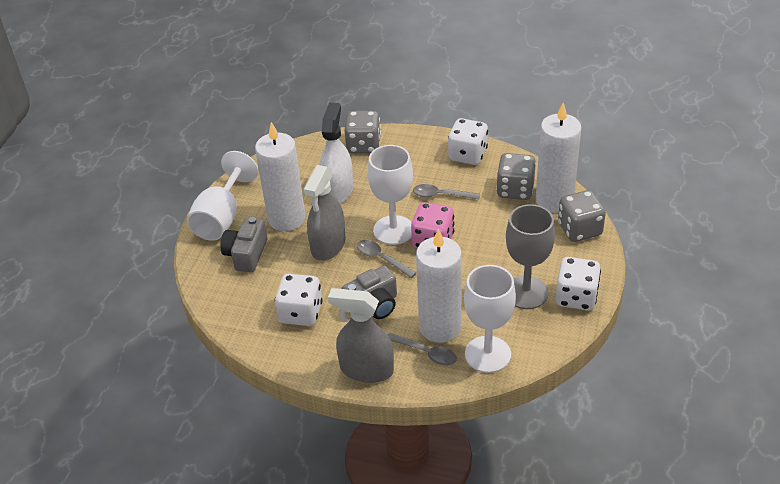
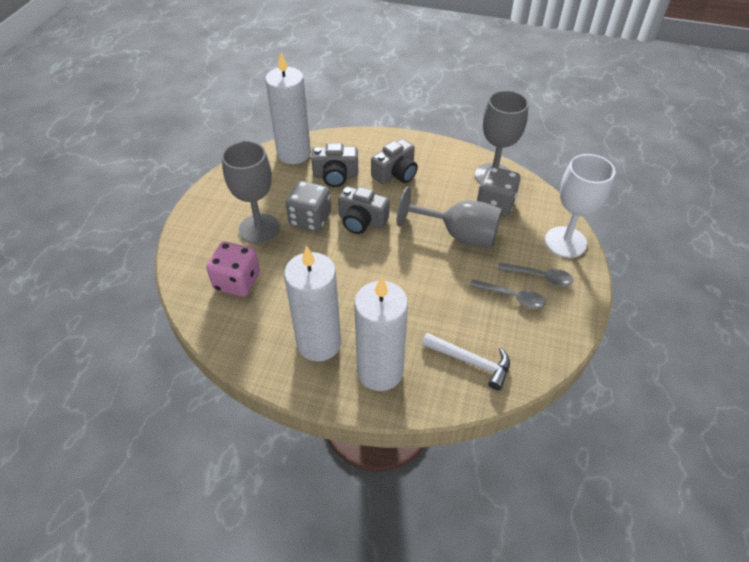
grey camera: [220,217,267,272] [342,266,397,319] = 2 -> [311,143,358,187] [338,186,390,234] [371,139,418,185] = 3
grey dice: [344,111,381,153] [496,153,536,200] [558,190,606,242] = 3 -> [286,181,331,232] [477,167,521,217] = 2
grey goblet: [506,204,555,309] = 1 -> [222,141,280,244] [397,186,502,248] [475,90,529,184] = 3
grey spoon: [357,240,416,278] [388,333,457,366] [413,184,480,200] = 3 -> [470,279,546,309] [498,263,573,286] = 2
grey spray bottle: [304,165,345,261] [328,288,394,383] = 2 -> none = 0
white dice: [275,274,323,326] [448,118,488,165] [556,257,601,310] = 3 -> none = 0
white goblet: [187,151,259,241] [368,145,413,245] [464,265,516,373] = 3 -> [545,154,615,258] = 1
white hammer: none = 0 -> [422,333,510,390] = 1
white spray bottle: [319,103,353,204] = 1 -> none = 0

